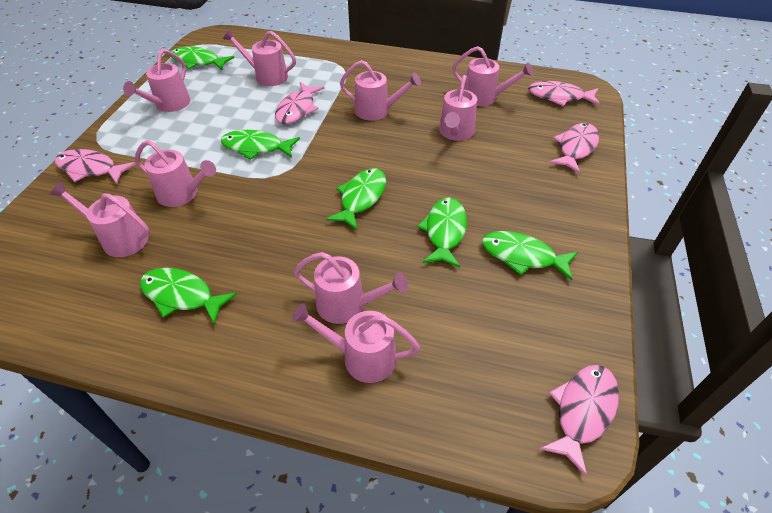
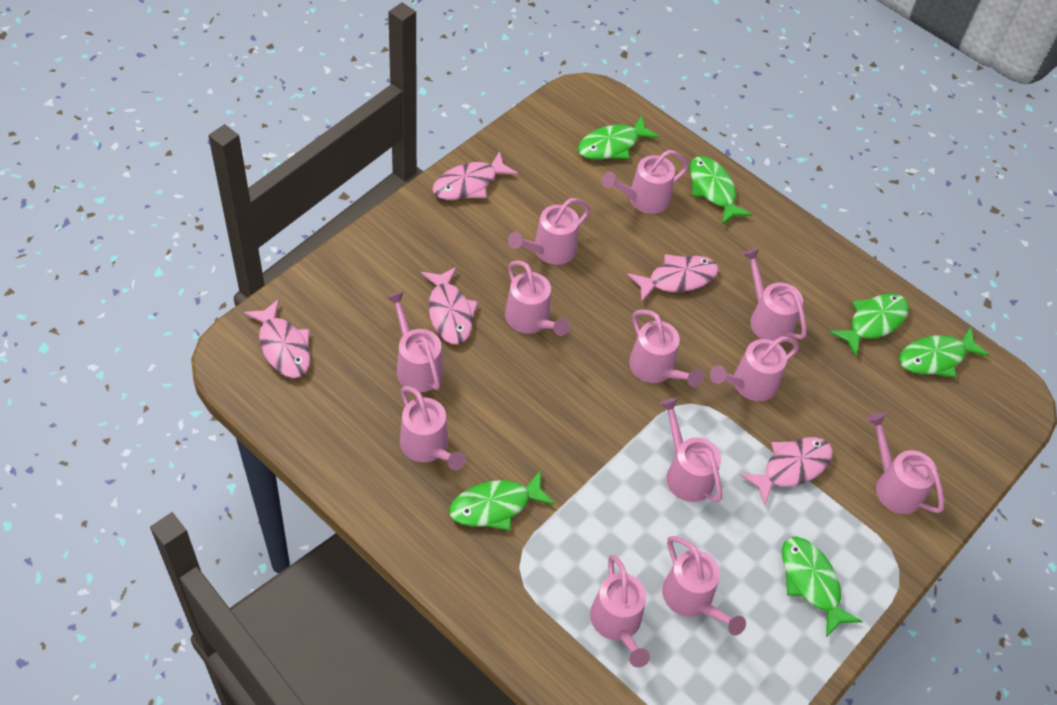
pink watering can: [50,182,150,257] [123,49,190,112] [135,140,216,207] [223,29,296,86] [292,303,420,383] [294,252,408,324] [340,60,421,121] [439,75,477,141] [452,46,533,106] = 9 -> [386,292,444,392] [400,386,466,470] [505,260,570,336] [508,198,590,265] [590,555,650,668] [602,150,689,214] [629,310,703,387] [659,398,722,503] [662,536,746,636] [710,336,799,401] [743,248,807,343] [867,413,944,514] = 12

